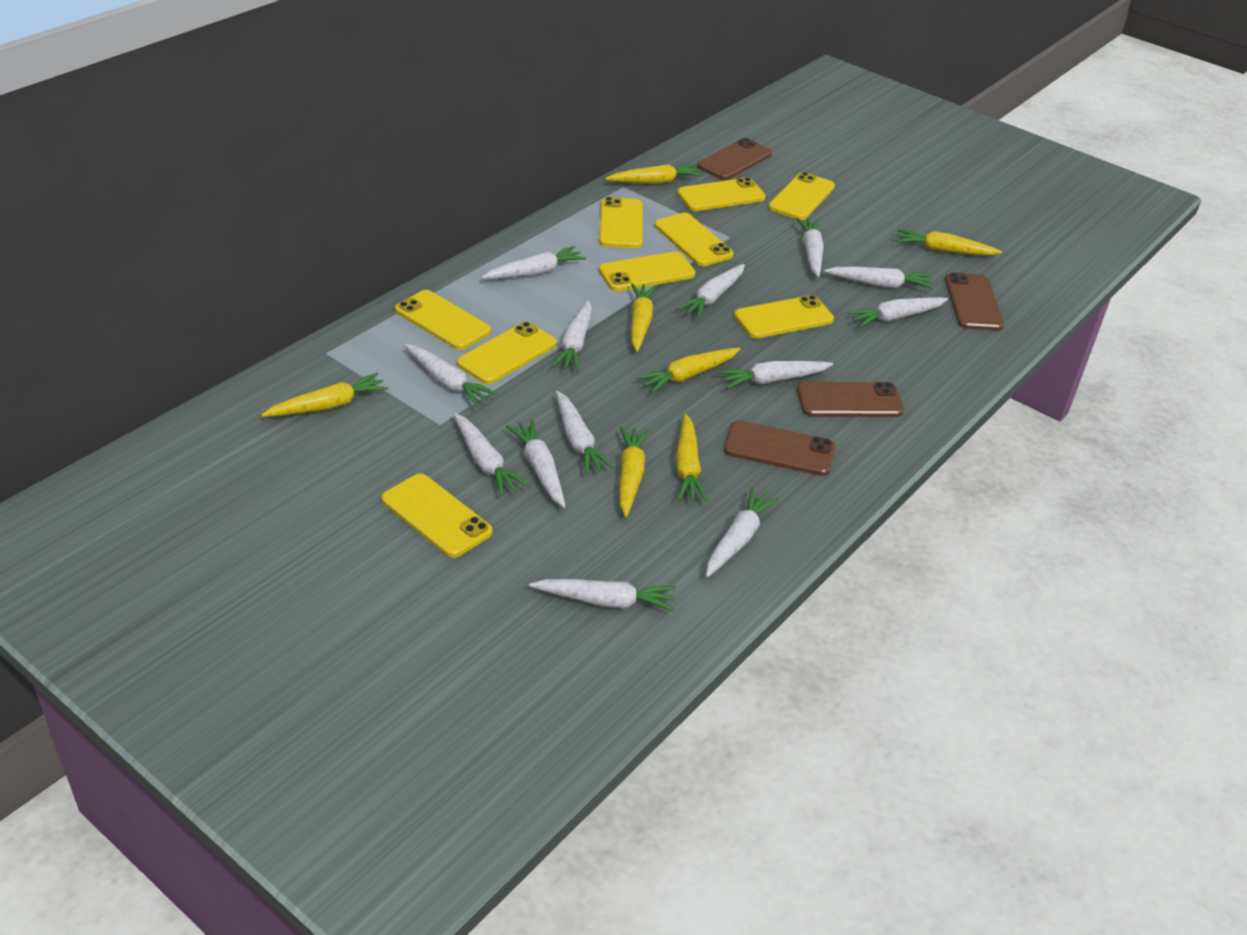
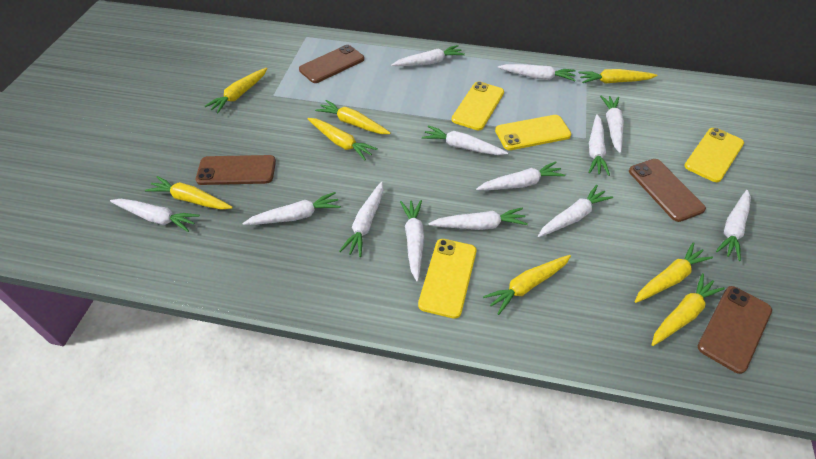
yellow carrot: [261,373,388,417] [605,164,703,184] [619,426,649,517] [631,283,656,352] [636,348,740,393] [676,414,708,502] [897,229,1002,255] = 7 -> [145,176,233,210] [205,67,268,113] [307,118,378,160] [315,100,391,134] [483,255,571,315] [578,69,658,83] [635,242,713,303] [652,273,725,346] = 8
yellow phone: [381,474,492,558] [395,290,491,350] [457,322,557,384] [599,197,643,249] [599,251,695,291] [655,213,734,266] [677,177,766,211] [734,295,834,338] [768,172,835,220] = 9 -> [418,239,476,319] [452,81,504,130] [495,115,571,150] [684,128,744,182] = 4

